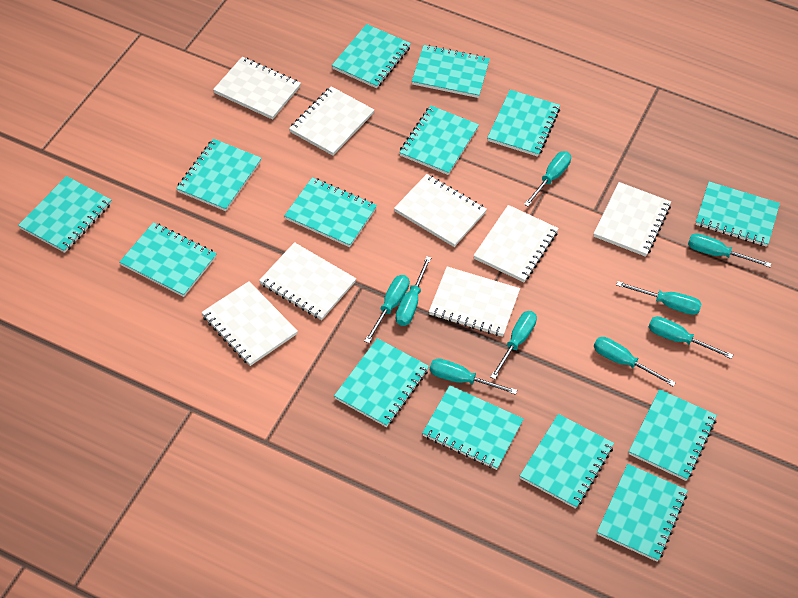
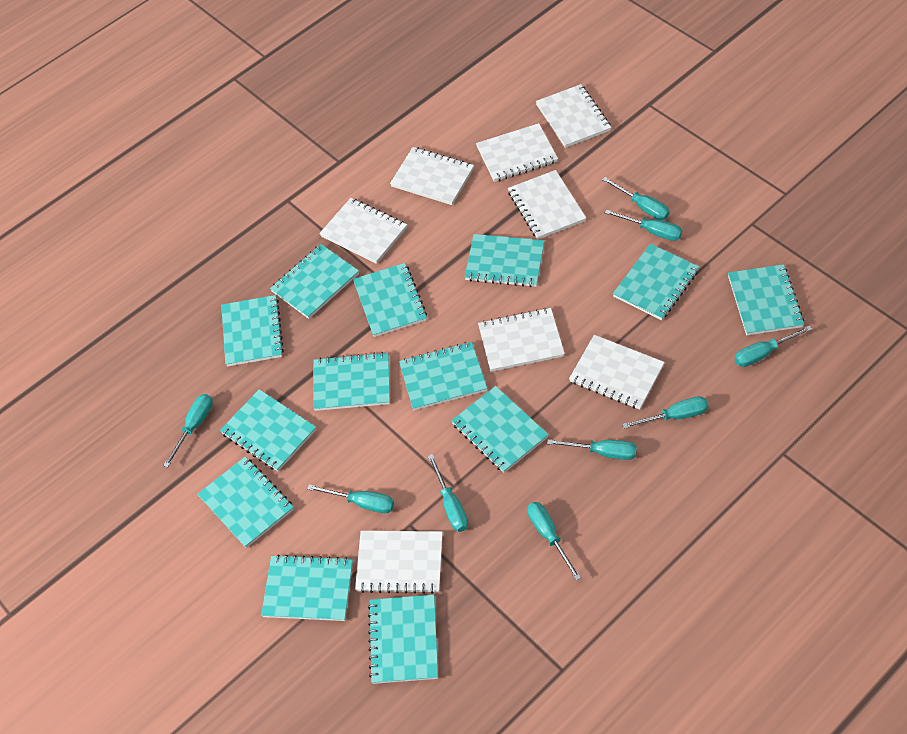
turquoise notebook: [18,176,111,253] [119,222,217,297] [176,139,262,211] [284,177,377,247] [332,24,411,88] [334,338,429,427] [399,105,479,175] [412,45,490,98] [422,385,523,470] [487,90,560,157] [520,414,614,509] [597,464,688,562] [628,389,717,481] [695,181,780,247] = 14 -> [198,457,294,548] [220,389,316,471] [221,295,284,367] [261,554,353,621] [270,244,359,319] [313,352,390,411] [353,263,427,337] [368,594,438,684] [399,342,487,410] [451,386,549,473] [465,234,545,287] [613,244,699,320] [728,264,804,335] = 13

